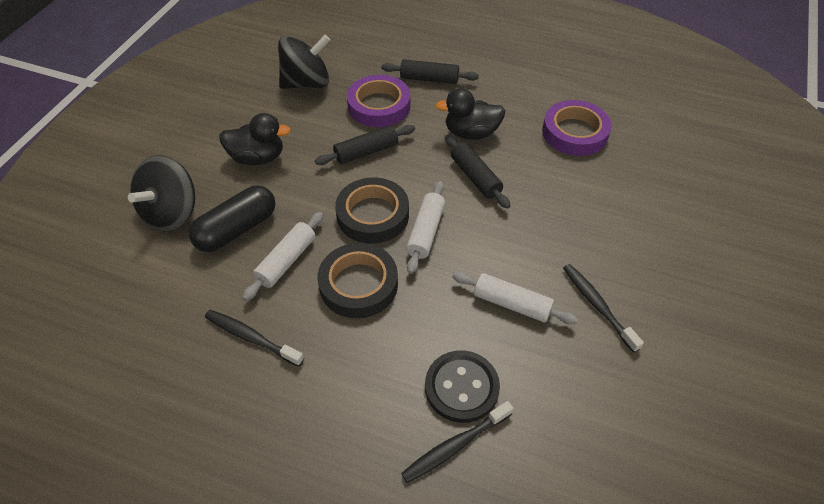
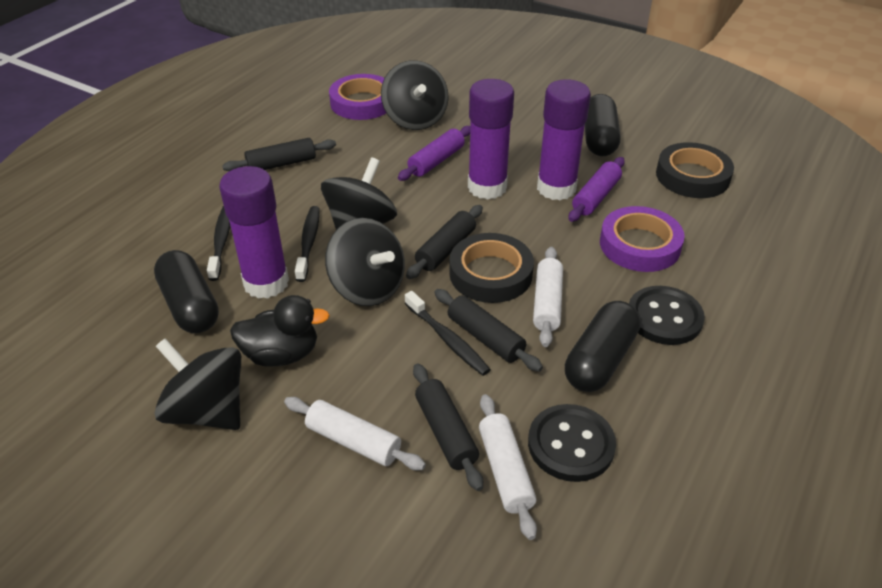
black button: [425,350,500,423] = 1 -> [528,404,616,482] [629,286,705,345] = 2
black capsule: [189,185,276,252] = 1 -> [154,250,219,333] [565,301,640,392] [585,94,621,156] = 3
black duck: [219,113,291,165] [435,88,505,140] = 2 -> [230,295,330,367] = 1
black rolling pin: [315,125,415,165] [381,59,479,84] [445,135,511,209] = 3 -> [222,138,336,171] [406,205,483,279] [413,364,483,491] [434,289,543,372] = 4
black spinning top: [128,155,195,232] [278,35,330,89] = 2 -> [155,338,241,430] [321,157,397,230] [325,218,405,306] [381,60,448,130] = 4
purple glue stick: none = 0 -> [219,166,289,299] [468,79,514,200] [537,79,591,200] = 3
purple rolling pin: none = 0 -> [398,126,470,181] [568,157,625,222] = 2

